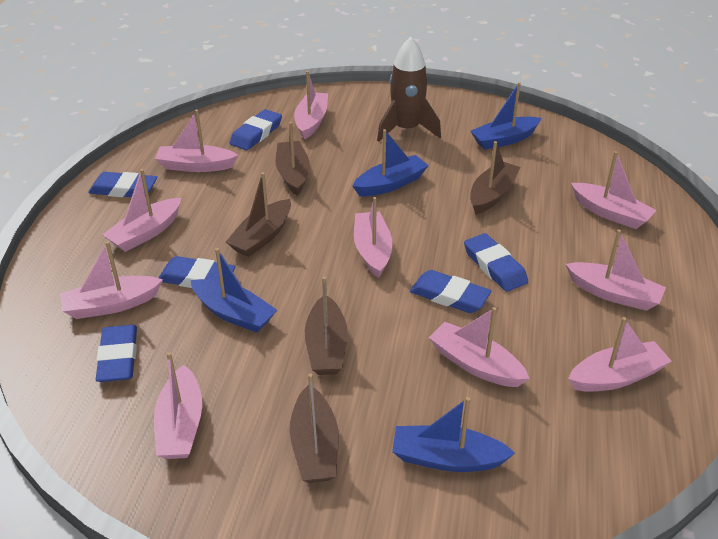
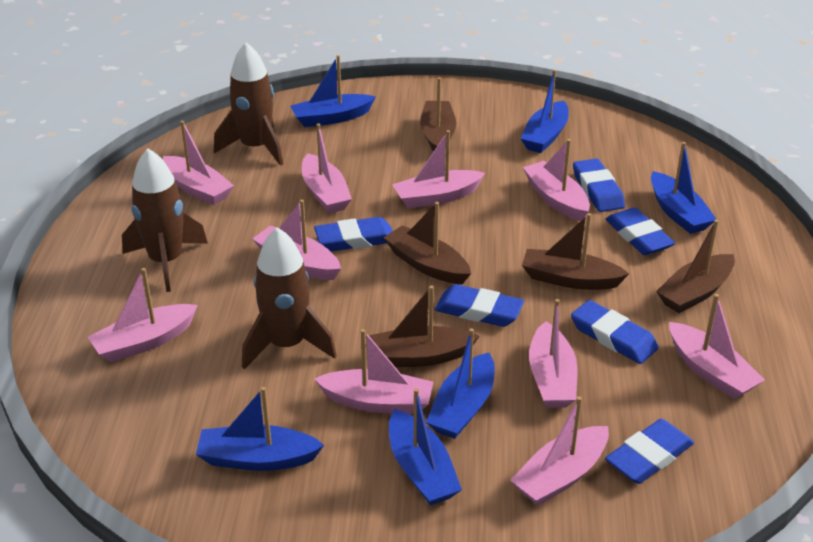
blue boat: [191,248,277,333] [353,129,429,196] [392,397,515,472] [471,82,542,150] = 4 -> [196,387,324,471] [290,55,376,127] [389,388,462,505] [426,328,495,439] [521,69,569,153] [651,142,717,234] = 6
brown rocket: [377,37,441,142] = 1 -> [122,148,208,292] [214,42,283,166] [242,227,337,369] = 3

